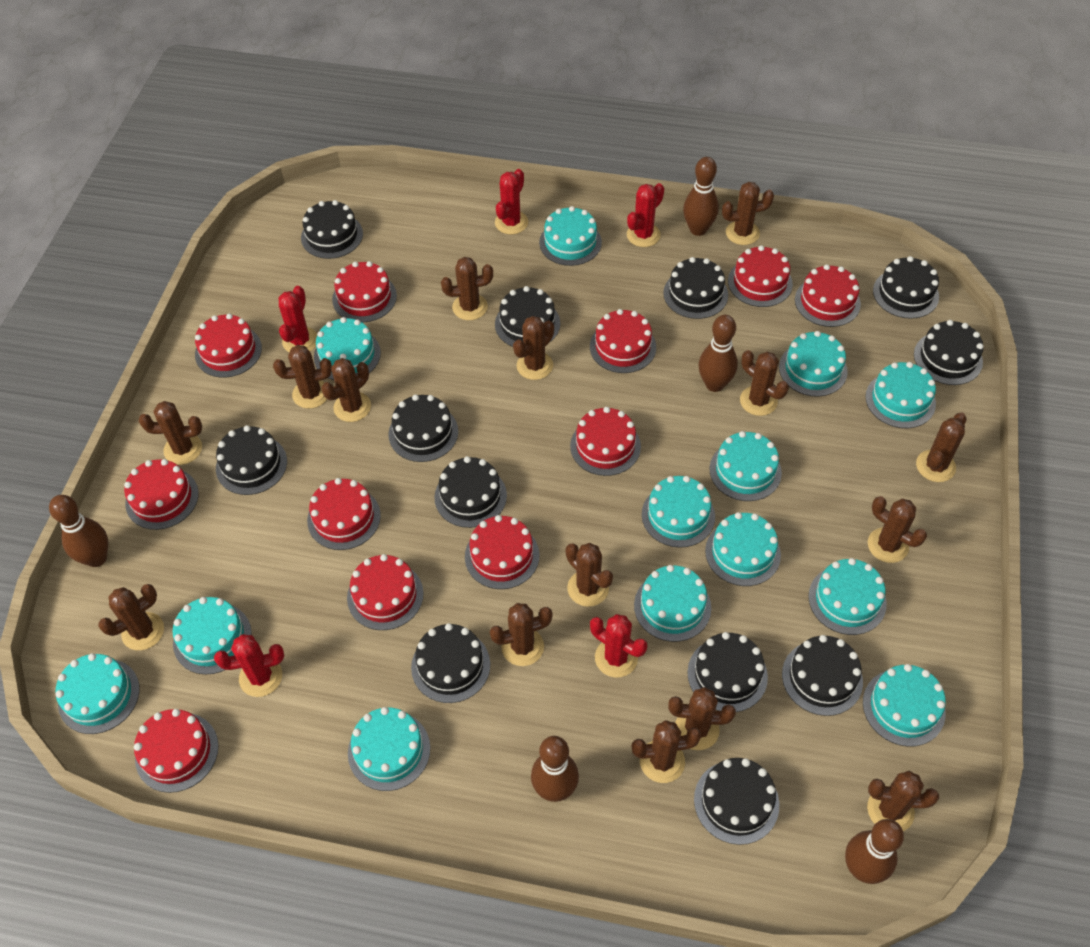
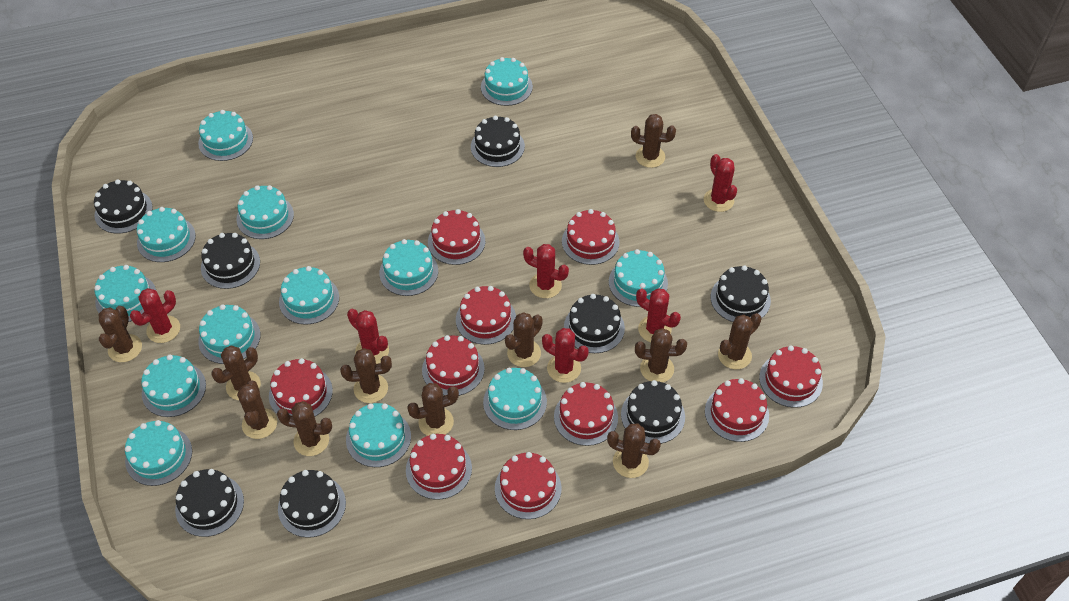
black cake: [216,425,287,495] [301,200,363,259] [389,394,458,462] [411,623,490,703] [434,456,507,528] [495,286,560,347] [663,257,728,319] [687,632,768,712] [694,758,779,845] [782,635,863,716] [873,256,939,319] [914,320,984,385] = 12 -> [94,179,153,234] [175,469,244,537] [201,233,260,289] [278,470,346,538] [471,116,525,167] [564,294,625,353] [621,380,685,444] [711,265,771,322] = 8
brown bowling pin: [49,495,108,567] [531,736,579,802] [683,157,719,236] [698,315,738,392] [845,819,904,884] = 5 -> none = 0
brown cactus: [98,584,164,650] [139,401,202,465] [273,345,332,409] [321,358,371,422] [441,257,493,320] [490,603,553,666] [513,316,554,380] [566,543,613,607] [631,720,701,783] [668,687,736,750] [722,182,774,245] [740,350,789,416] [867,771,939,831] [868,496,927,563] [916,413,967,482] = 15 -> [98,306,142,362] [211,346,261,400] [237,381,277,439] [277,401,332,456] [340,348,392,403] [407,383,459,436] [505,312,543,367] [607,423,661,478] [631,114,676,168] [635,328,687,382] [718,313,761,369] = 11
red cactus: [214,634,284,697] [279,286,317,353] [495,169,528,235] [590,614,647,678] [627,183,664,247] = 5 -> [130,288,180,343] [347,309,389,364] [523,244,569,298] [542,328,589,383] [636,288,681,342] [704,154,737,212] = 6
red cake: [124,459,199,530] [134,709,219,793] [195,314,262,378] [307,478,381,550] [332,261,397,322] [347,554,423,630] [465,515,539,589] [570,407,641,476] [590,309,656,373] [728,245,793,307] [795,264,861,327] = 11 -> [269,358,333,416] [406,434,472,500] [422,335,485,396] [428,209,485,265] [456,286,516,345] [495,452,562,519] [554,382,618,446] [562,209,620,265] [705,378,769,442] [759,345,823,408] = 10

